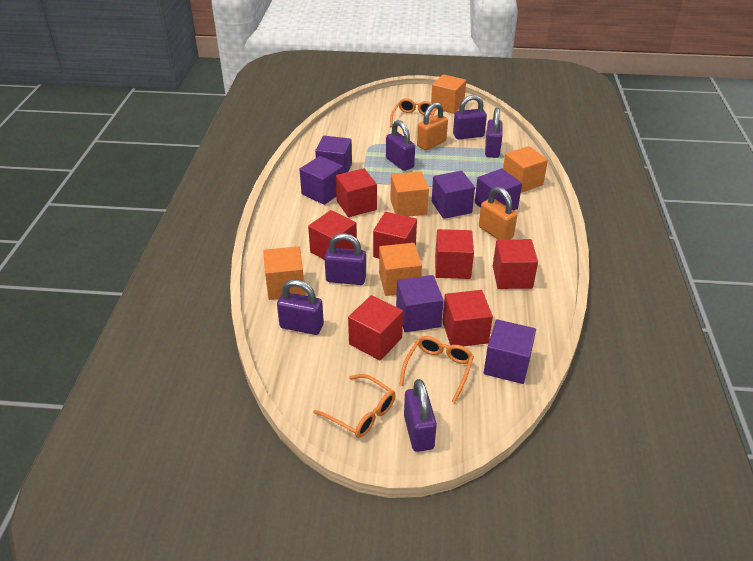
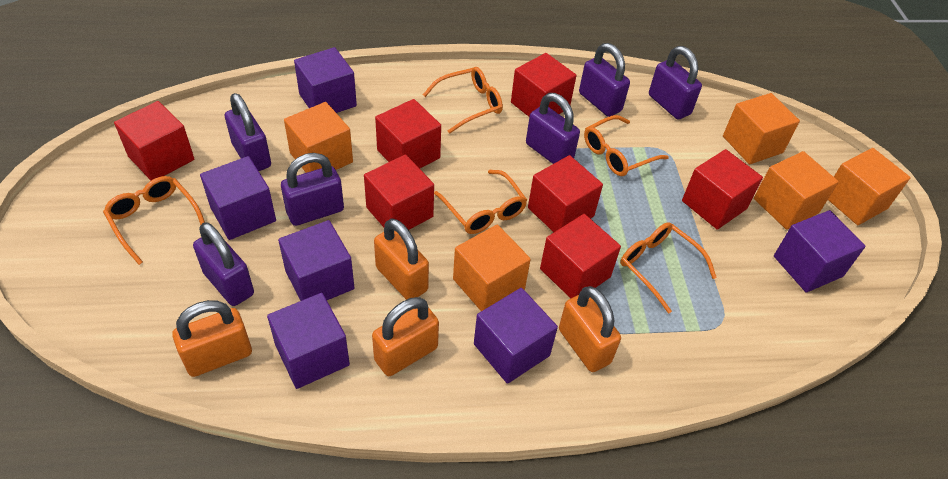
orange glasses: [313,374,396,438] [390,98,436,127] [399,336,474,403] = 3 -> [103,176,205,265] [423,67,503,134] [434,170,527,234] [584,115,669,176] [620,222,717,314] = 5
orange padlock: [417,102,448,150] [479,187,517,239] = 2 -> [172,300,252,377] [372,297,439,376] [374,219,429,300] [559,286,621,372] = 4

